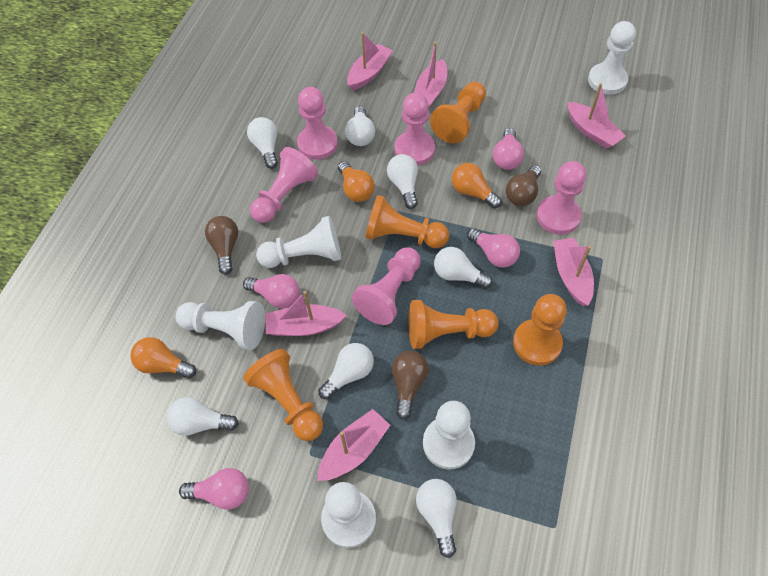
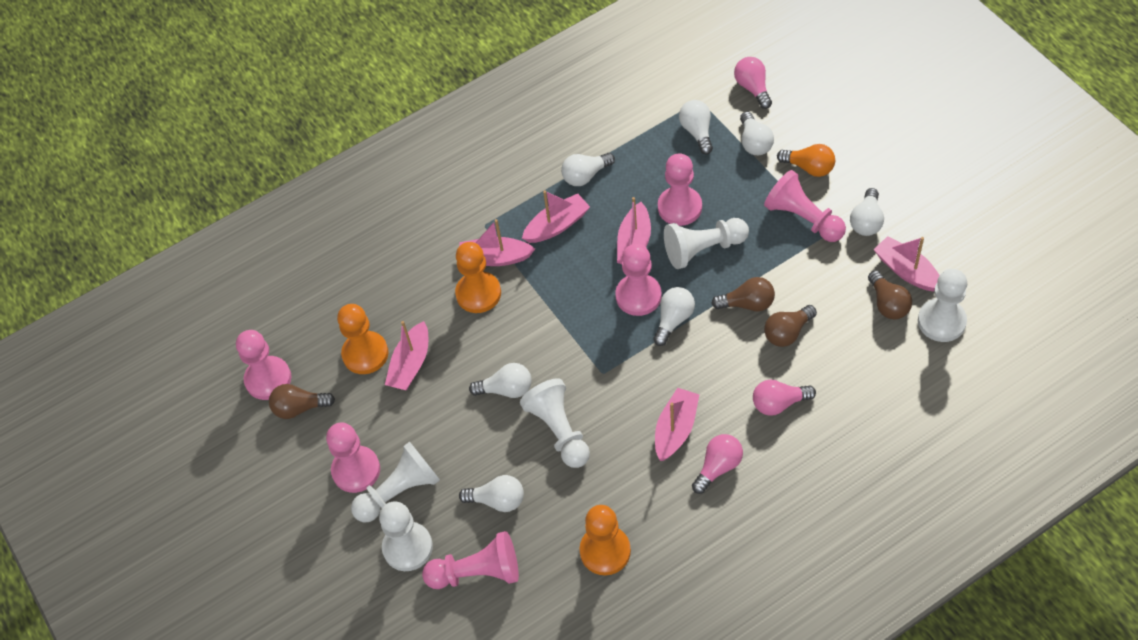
brown light bulb: [205,216,238,274] [392,351,429,420] [506,165,541,206] = 3 -> [269,384,335,419] [712,277,775,311] [764,305,817,347] [868,270,912,319] = 4
orange light bulb: [130,337,196,378] [338,161,375,202] [452,163,502,208] = 3 -> [777,144,835,177] = 1
orange pawn: [243,349,323,441] [365,195,449,248] [409,300,499,349] [430,82,486,143] [513,294,567,365] = 5 -> [337,304,389,374] [455,242,501,313] [580,505,631,575] = 3
pink light bulb: [179,468,249,510] [243,274,300,308] [467,228,520,268] [493,128,524,170] = 4 -> [692,434,743,494] [734,57,772,109] [753,380,816,416] = 3
pink pawn: [250,147,318,223] [297,87,338,160] [352,247,421,325] [394,92,435,165] [536,161,586,234] = 5 -> [236,330,291,400] [326,423,380,493] [422,531,519,589] [615,244,662,316] [658,153,702,226] [764,170,846,242] = 6

